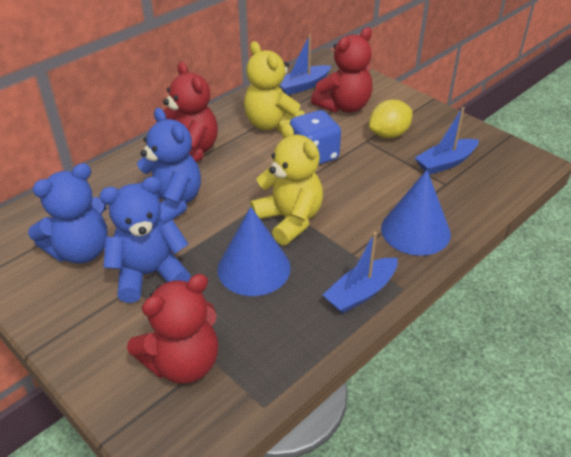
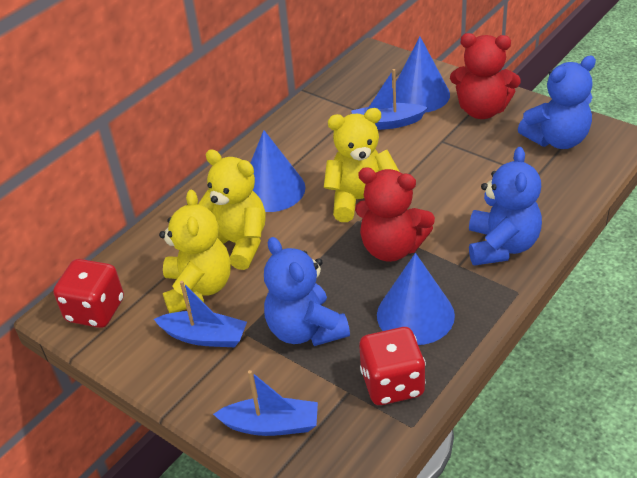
blue cone: [217,207,291,296] [381,170,451,256] = 2 -> [251,130,306,212] [377,253,455,345] [392,37,450,113] = 3
blue dice: [290,110,341,165] = 1 -> none = 0
red dice: none = 0 -> [54,259,124,328] [359,327,426,405] = 2
red teddy bear: [127,274,218,384] [163,62,218,162] [311,27,372,113] = 3 -> [355,167,435,262] [450,33,521,119] = 2
yellow lemon: [369,100,413,138] = 1 -> none = 0
yellow teddy bear: [244,41,305,132] [250,123,323,246] = 2 -> [159,190,231,313] [198,149,266,270] [324,108,400,222] = 3

